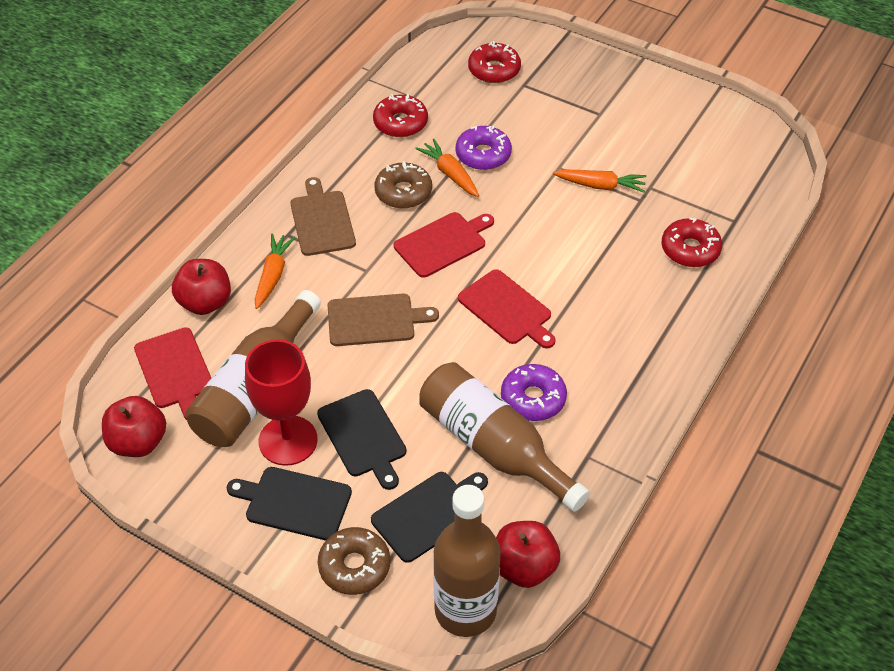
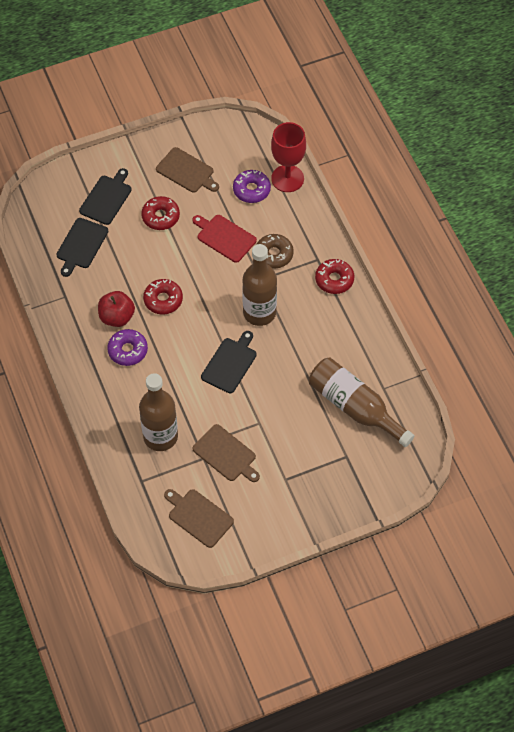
brown cutting board: [290,177,356,256] [328,294,439,346] = 2 -> [156,147,219,193] [164,489,234,548] [192,424,260,482] = 3
brown donut: [318,527,390,595] [374,161,432,208] = 2 -> [256,234,294,268] = 1
orange carrot: [255,233,296,309] [415,139,479,197] [553,169,646,193] = 3 -> none = 0
red apple: [102,396,166,457] [172,259,231,315] [496,521,560,588] = 3 -> [98,291,135,327] = 1
red cutting board: [134,327,211,420] [394,212,494,278] [458,269,556,348] = 3 -> [192,215,257,263] = 1

